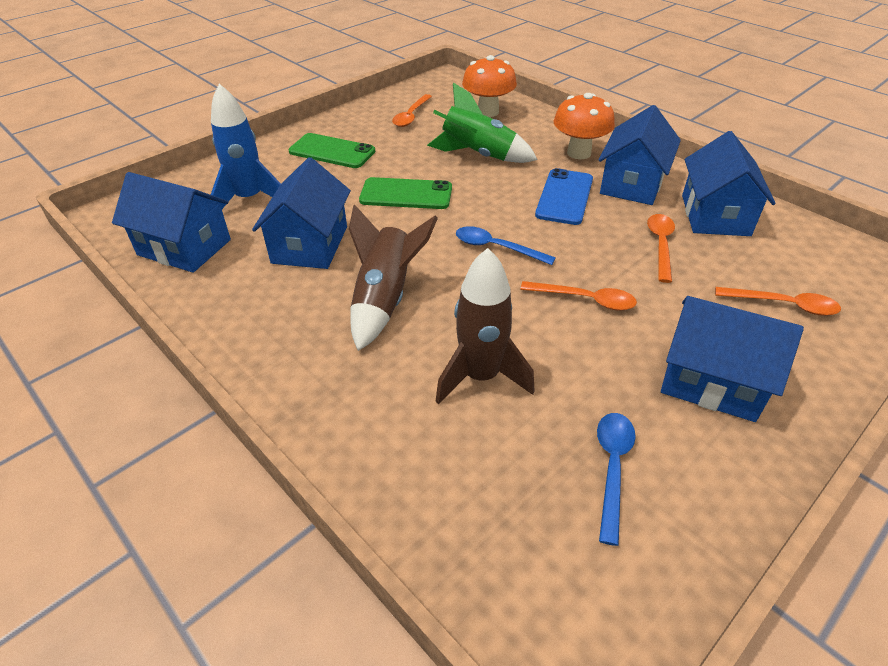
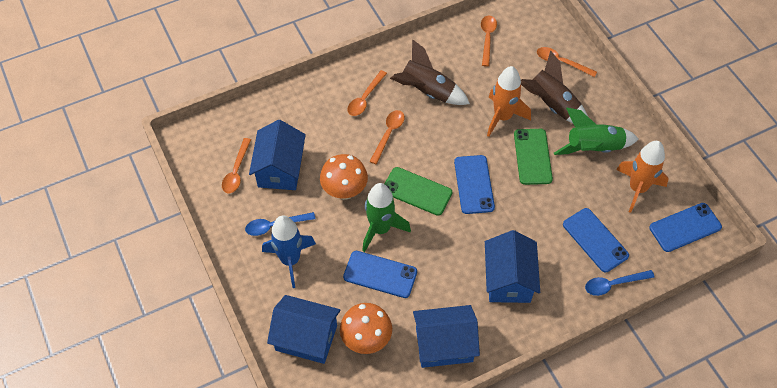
blue house: [112,172,231,273] [252,157,351,269] [598,105,681,205] [661,296,804,422] [682,131,776,236] = 5 -> [249,120,306,190] [267,295,340,364] [413,305,480,368] [485,230,540,303] = 4
blue phone: [535,168,593,225] = 1 -> [343,251,417,298] [454,155,495,214] [563,208,629,272] [649,203,722,252] = 4
green rocket: [427,83,538,163] = 1 -> [362,183,411,252] [554,108,638,155] = 2
orange rocket: none = 0 -> [487,66,531,137] [616,141,669,213] = 2
orange spoon: [392,94,432,127] [520,281,637,311] [647,214,675,283] [715,287,841,316] = 4 -> [222,138,251,193] [347,70,387,116] [369,110,405,164] [481,16,497,67] [537,47,597,77] = 5

